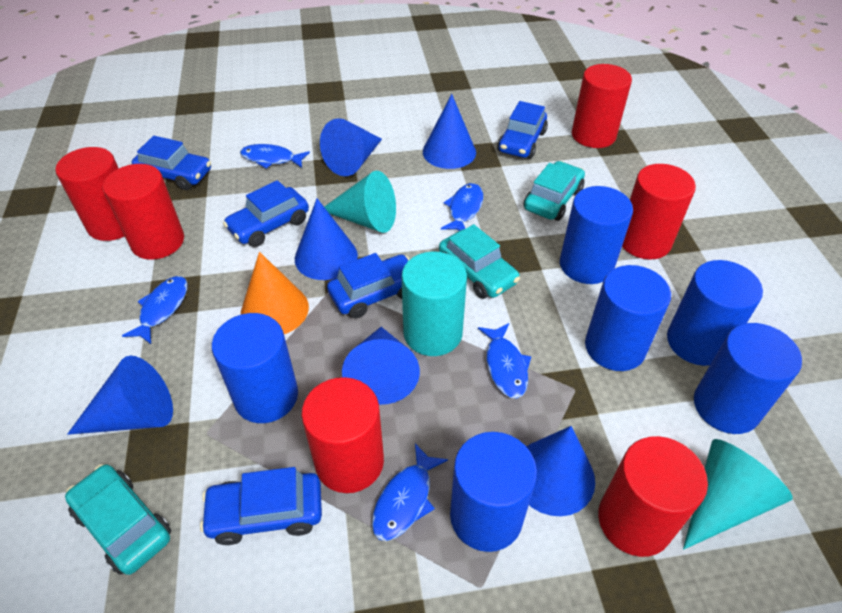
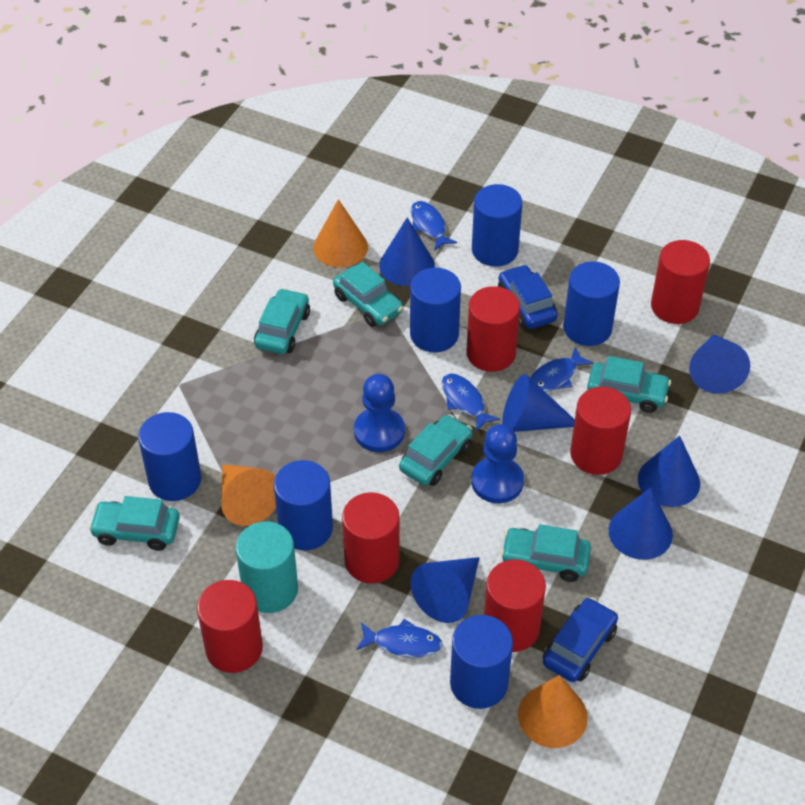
blue car: [132,136,211,190] [200,467,322,545] [223,180,309,247] [327,253,409,318] [497,101,548,159] = 5 -> [498,264,557,329] [543,597,618,682] = 2
blue fish: [122,276,188,344] [240,144,310,168] [372,444,448,541] [441,183,483,231] [478,323,531,399] = 5 -> [356,619,443,658] [411,201,457,251] [442,373,500,431] [530,347,594,392] = 4
blue pawn: none = 0 -> [354,374,405,452] [471,424,524,503] = 2
orange cone: [241,252,309,334] = 1 -> [221,464,276,526] [313,199,368,267] [518,675,588,748] = 3
turquoise car: [65,464,171,575] [439,224,520,299] [523,161,585,221] = 3 -> [89,496,180,551] [254,288,310,354] [333,262,403,327] [399,415,472,486] [501,524,591,582] [587,356,671,413] = 6
turquoise cone: [324,171,396,233] [683,439,793,550] = 2 -> none = 0

